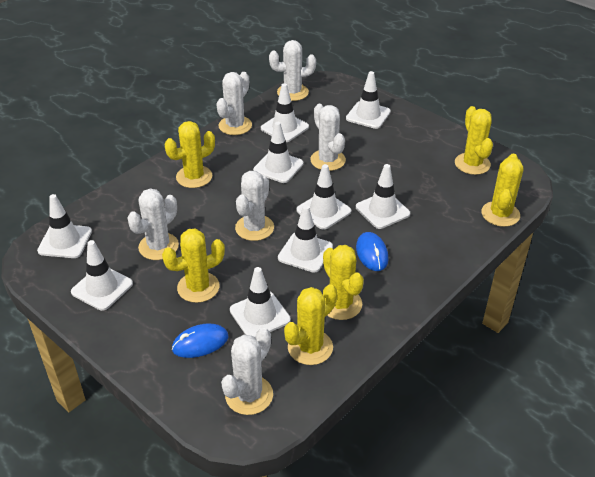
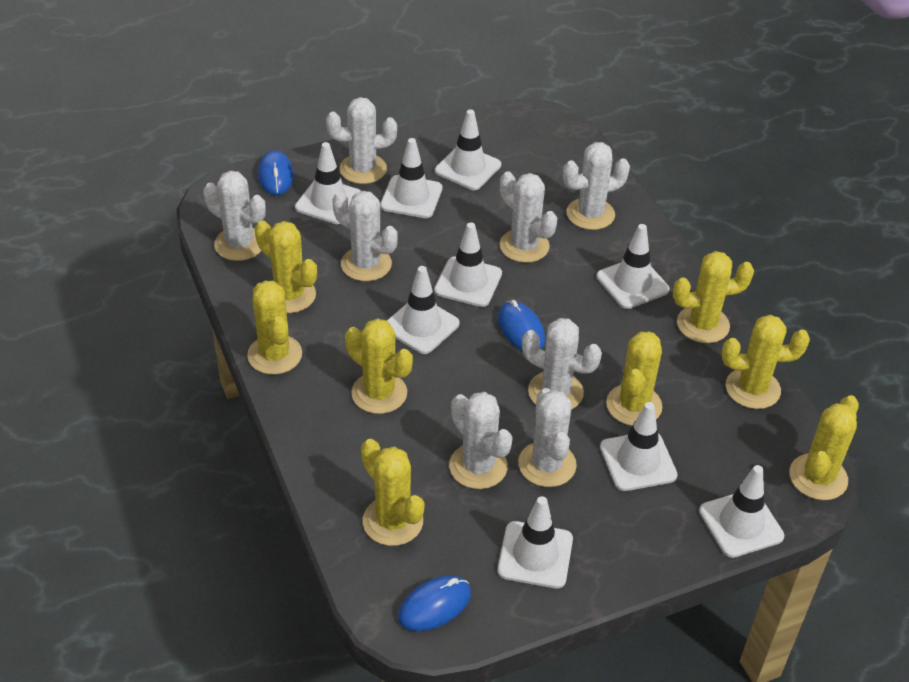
blue mouse: [172,324,229,358] [356,232,389,271] = 2 -> [258,151,294,195] [398,575,471,631] [498,300,545,350] = 3
white cactus: [127,188,179,260] [216,72,252,135] [221,328,273,415] [235,171,274,241] [269,40,316,101] [310,104,346,171] = 6 -> [203,171,266,261] [326,97,397,184] [333,191,398,281] [449,392,513,489] [500,171,558,263] [518,388,577,487] [522,318,602,410] [563,142,630,230] = 8
yellow cactus: [162,228,225,303] [165,121,215,188] [284,284,337,365] [322,245,364,320] [455,106,493,175] [481,154,524,227] = 6 -> [247,281,302,375] [255,220,317,313] [345,318,413,414] [361,439,425,546] [606,332,662,426] [673,251,754,343] [722,315,810,409] [789,395,859,500] = 8

